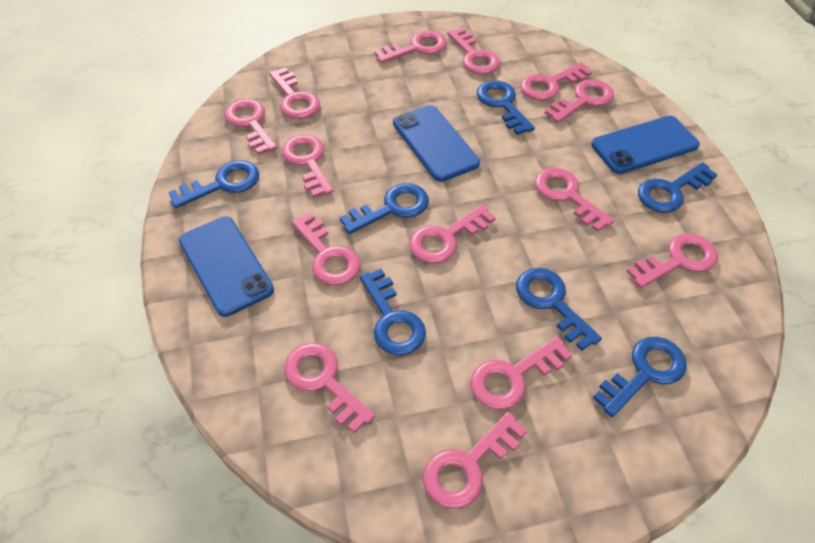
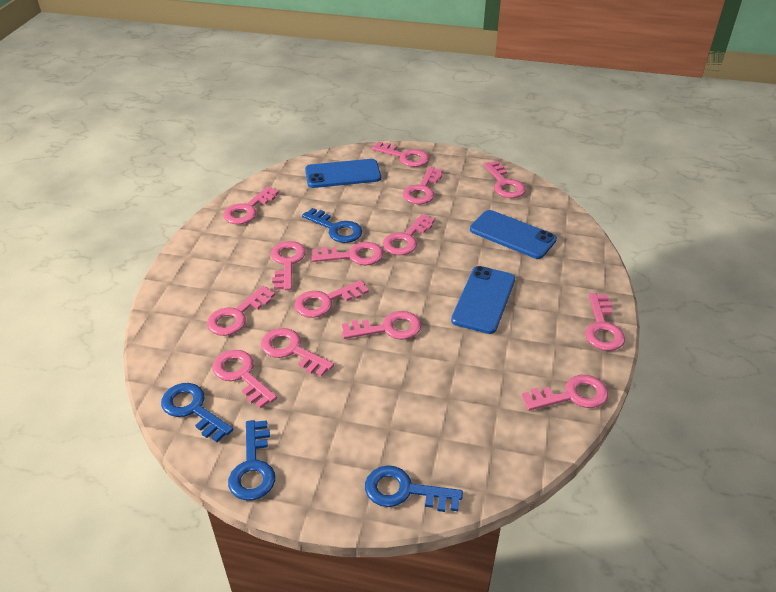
blue key: [168,160,259,208] [340,183,429,234] [360,269,426,355] [477,81,535,135] [516,268,602,351] [593,337,687,417] [638,162,718,213] = 7 -> [161,383,233,442] [228,420,275,501] [302,208,362,243] [365,465,463,512] = 4

